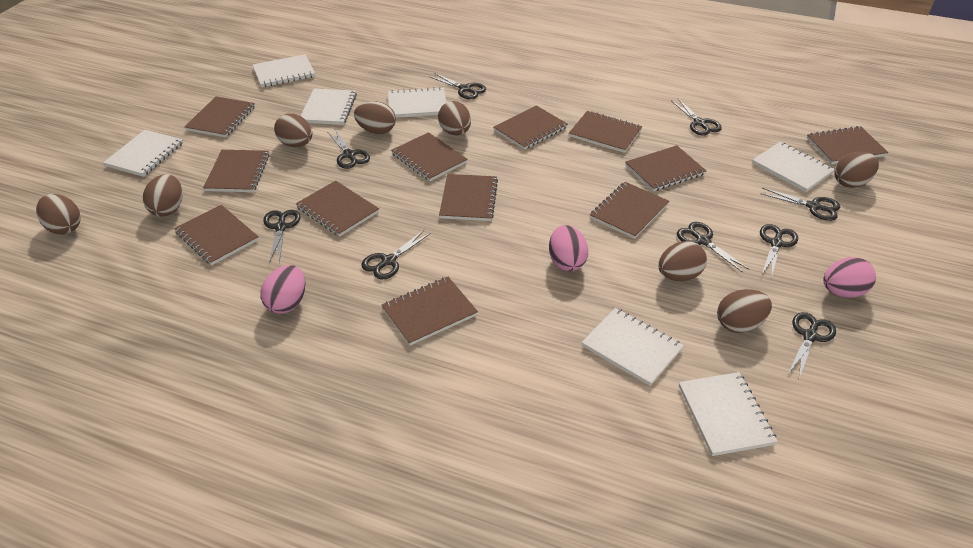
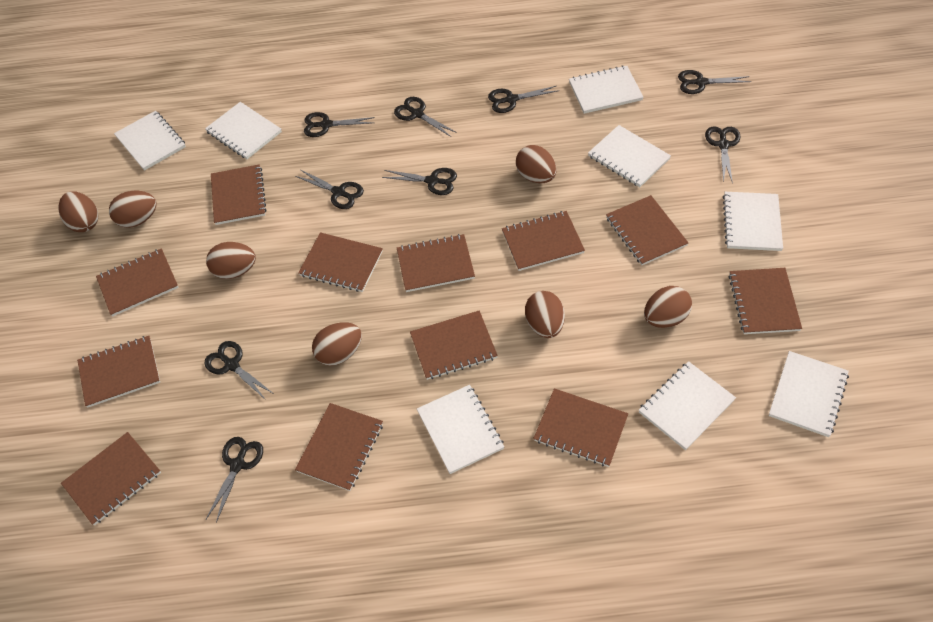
brown egg: [36,194,81,235] [143,174,183,216] [274,113,312,147] [354,101,396,134] [438,101,471,136] [658,241,707,281] [717,289,772,333] [834,151,879,188] = 8 -> [58,191,99,232] [109,191,157,228] [206,242,256,279] [312,322,362,366] [516,145,556,183] [525,291,565,338] [644,286,692,328] = 7
pink egg: [261,265,306,314] [549,225,588,271] [823,257,876,298] = 3 -> none = 0
white notebook: [103,130,183,177] [253,54,315,87] [301,89,357,125] [388,87,447,118] [581,308,684,386] [679,372,778,456] [752,142,834,192] = 7 -> [114,111,186,171] [205,102,282,159] [417,385,504,474] [569,65,644,114] [588,125,671,187] [639,361,736,450] [723,192,783,251] [769,351,849,437] = 8

